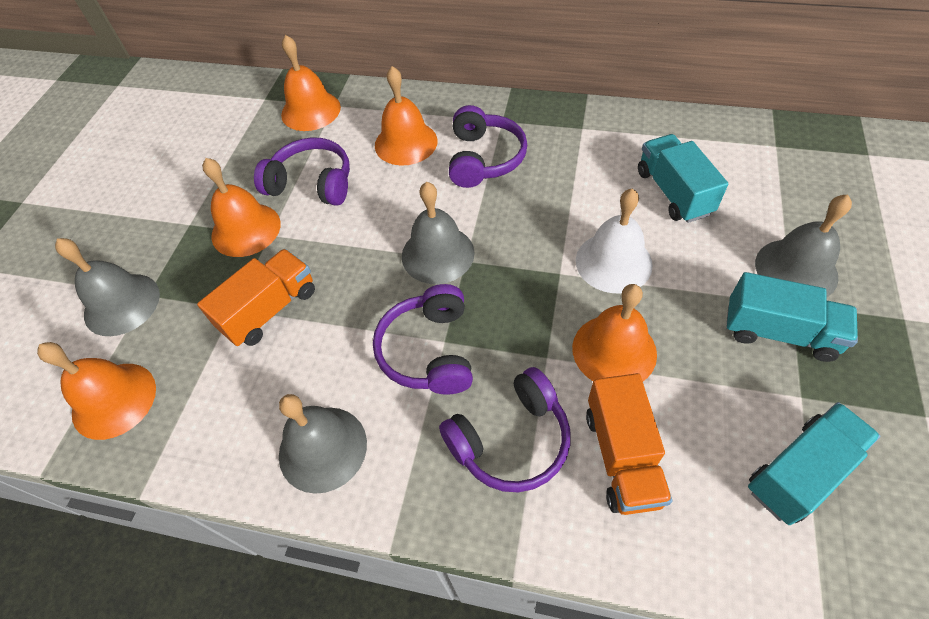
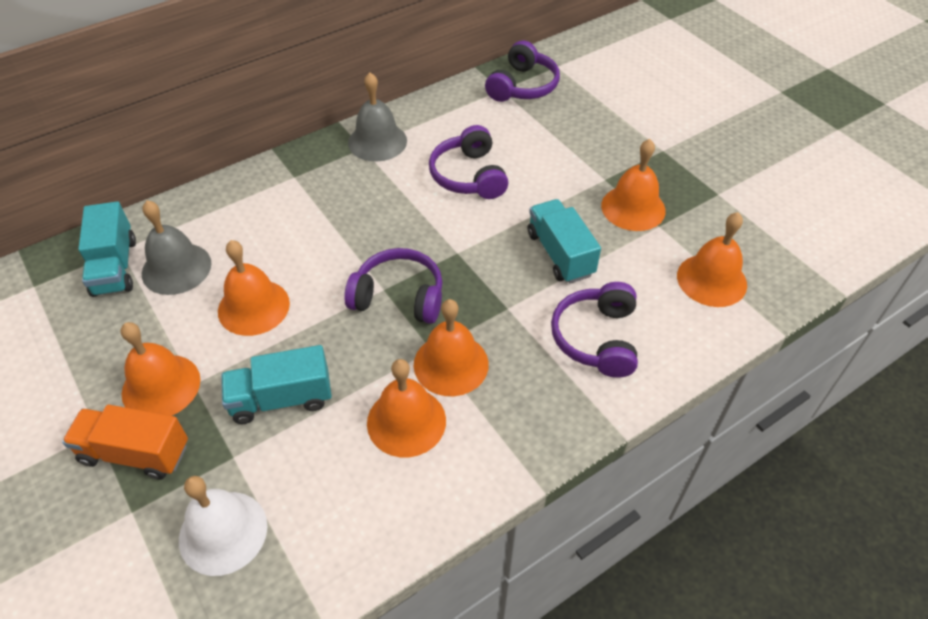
grey bell: [55,238,160,336] [279,394,367,494] [402,182,475,284] [755,194,852,298] = 4 -> [142,200,212,295] [348,73,407,162] = 2
orange bell: [37,342,156,440] [202,158,281,257] [281,35,341,131] [375,66,437,166] [572,284,657,381] = 5 -> [121,322,201,416] [218,240,290,336] [367,359,446,457] [414,299,489,396] [601,139,666,231] [677,212,747,307] = 6
orange truck: [197,249,315,346] [586,373,672,515] = 2 -> [62,405,188,480] = 1

